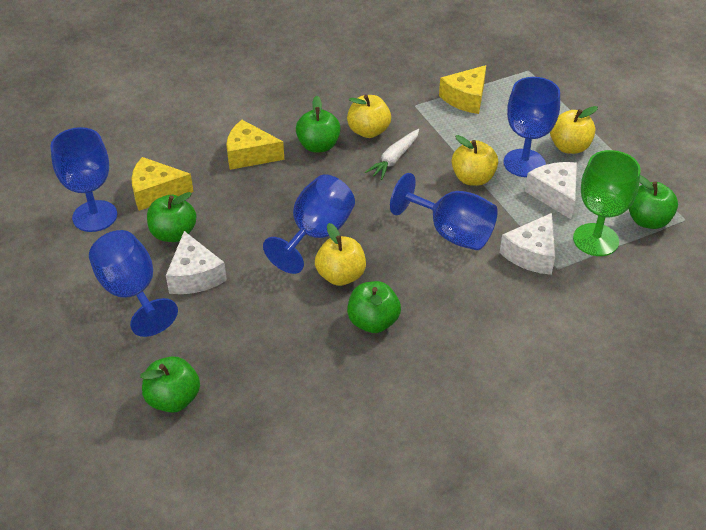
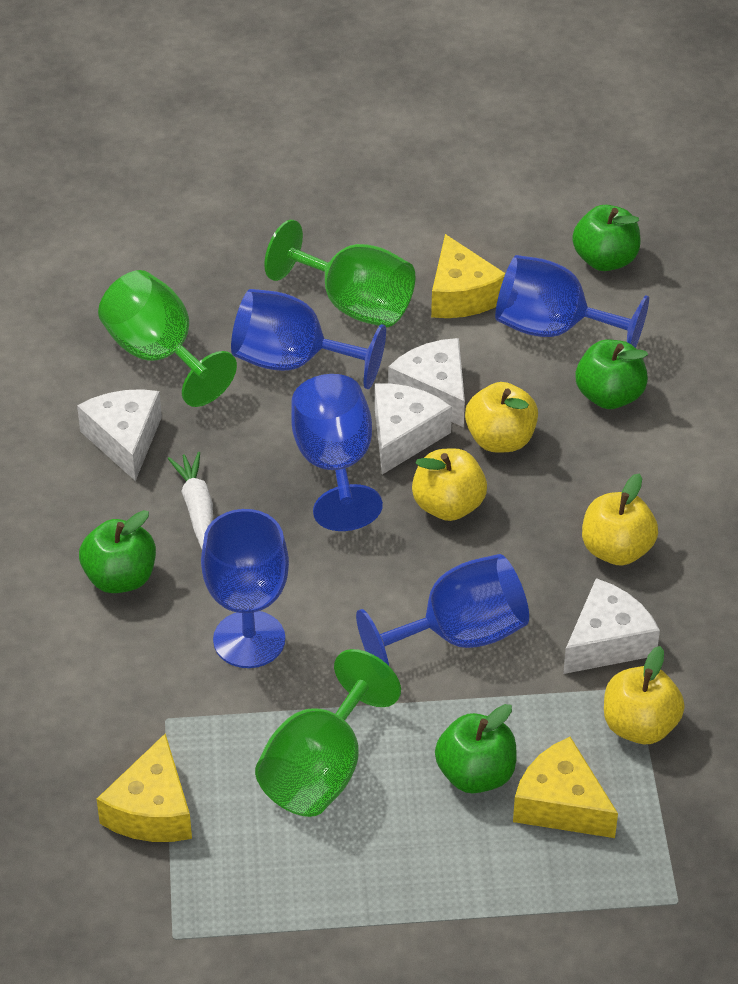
green apple: [140,356,200,413] [147,192,196,242] [296,96,341,153] [347,281,401,333] [629,175,678,229] = 5 -> [79,510,156,593] [435,704,517,793] [572,205,641,271] [576,340,648,409] = 4
green goblet: [573,150,641,256] = 1 -> [98,270,237,407] [255,649,401,817] [264,220,415,327] = 3
white cheese: [166,231,227,294] [500,213,555,275] [525,162,577,219] = 3 -> [77,389,162,481] [375,383,452,475] [388,338,465,427] [563,578,660,674] = 4

